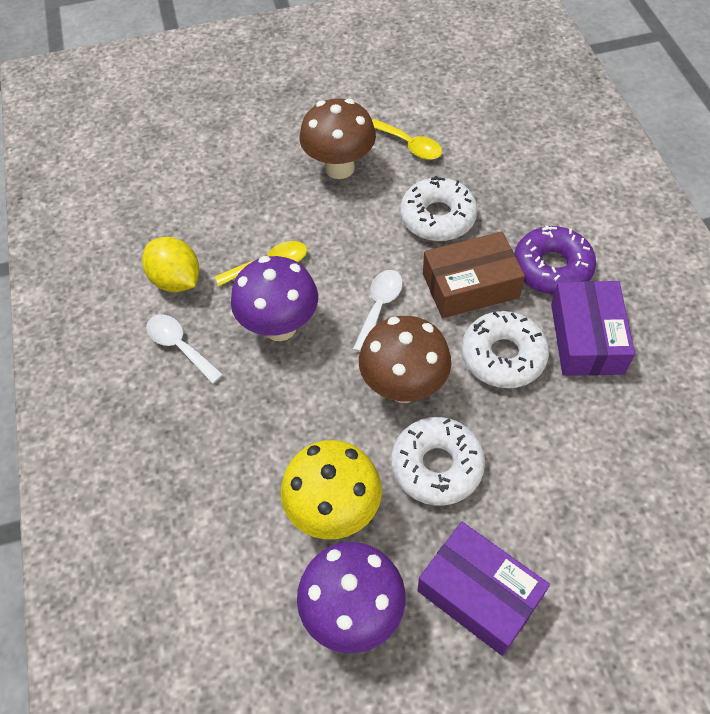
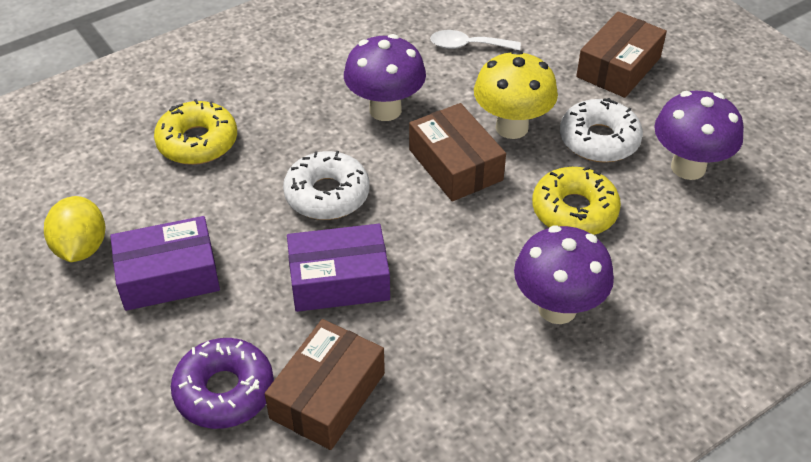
brown box: [423,231,525,318] = 1 -> [265,319,385,450] [409,103,506,201] [576,12,667,98] = 3
brown mushroom: [300,98,376,179] [359,316,451,403] = 2 -> none = 0
purple mushroom: [231,256,318,341] [297,542,406,653] = 2 -> [344,34,426,121] [514,226,614,324] [654,91,744,180] = 3
white donut: [391,417,485,506] [400,176,478,241] [462,311,549,388] = 3 -> [283,151,370,220] [560,98,643,162] = 2
white spoon: [146,314,223,384] [353,270,403,352] = 2 -> [430,30,521,50] = 1
yellow donut: none = 0 -> [154,99,237,165] [532,166,621,235] = 2
yellow spoon: [215,241,307,286] [372,119,442,160] = 2 -> none = 0

